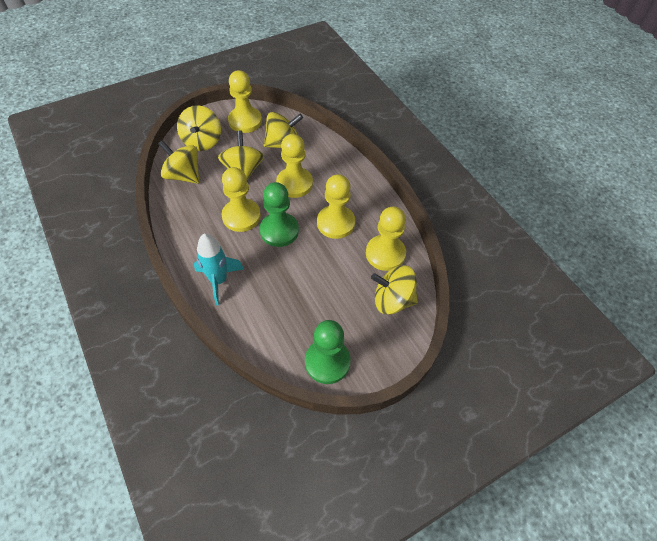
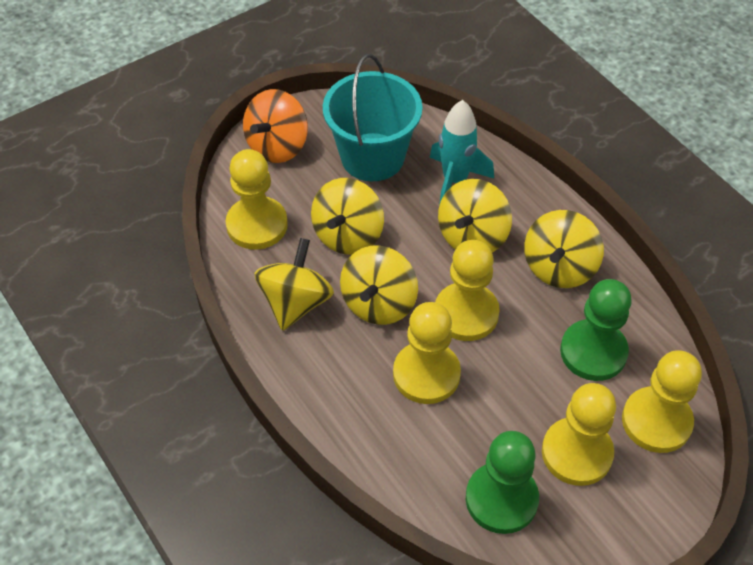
orange spinning top: none = 0 -> [243,89,308,163] = 1
turquoise bucket: none = 0 -> [323,54,423,181] = 1

